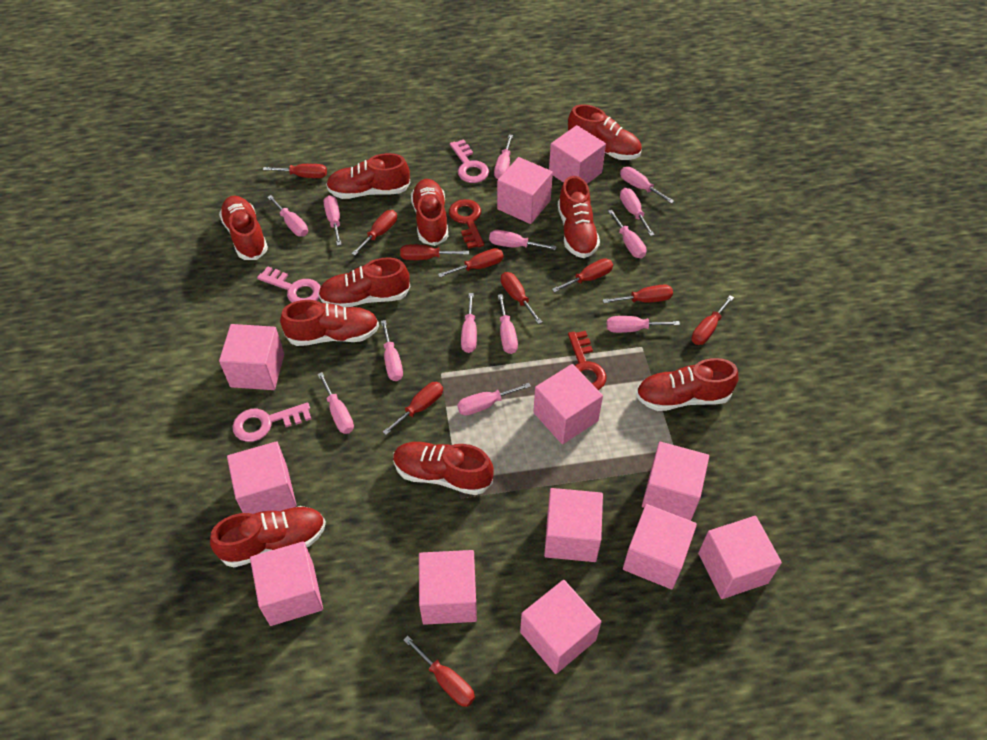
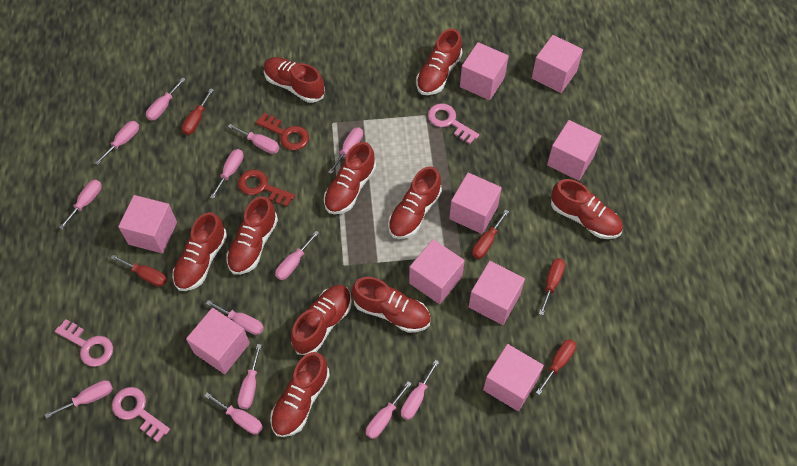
pink cube: [219,324,284,390] [227,441,297,514] [250,541,323,626] [419,550,477,625] [497,157,553,224] [520,580,601,674] [533,364,603,444] [544,488,603,562] [549,125,606,184] [623,504,697,589] [642,442,709,521] [698,516,782,599] = 12 -> [118,195,177,253] [186,308,250,374] [409,239,465,304] [449,173,502,234] [460,42,508,100] [469,261,525,325] [483,344,544,411] [532,35,583,93] [547,120,601,181] = 9
red screwdriver: [263,164,327,178] [351,210,397,256] [383,382,443,435] [400,244,469,260] [404,636,475,707] [438,248,503,277] [501,272,542,324] [552,258,613,293] [603,285,673,303] [692,295,734,345] = 10 -> [111,255,167,287] [182,88,214,135] [472,210,509,259] [536,339,576,395] [539,258,565,315] = 5

